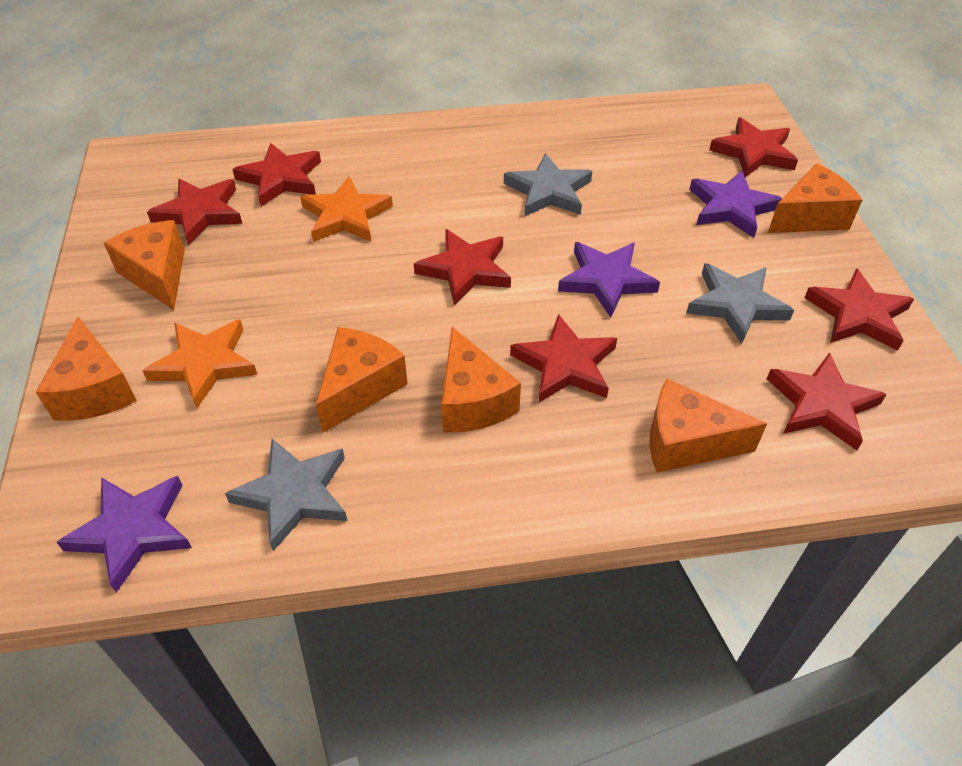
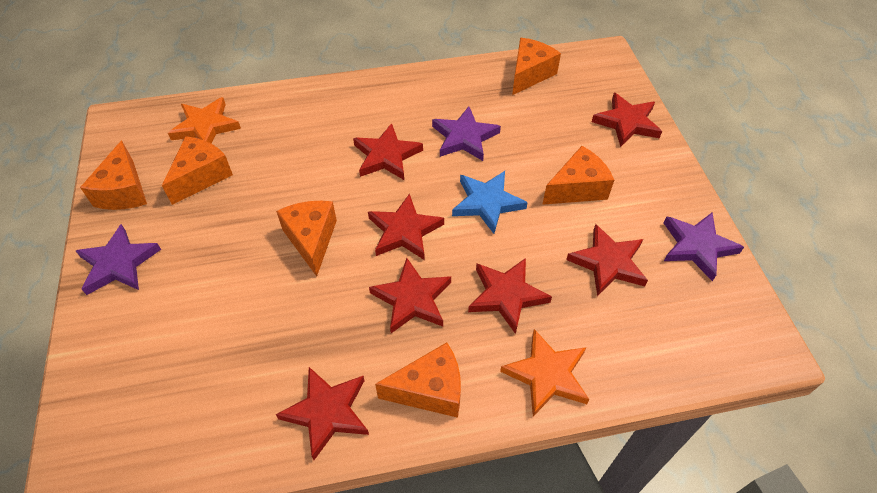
blue star: none = 0 -> [452,171,528,234] = 1
grey star: [225,439,348,551] [504,153,592,217] [686,263,794,344] = 3 -> none = 0

